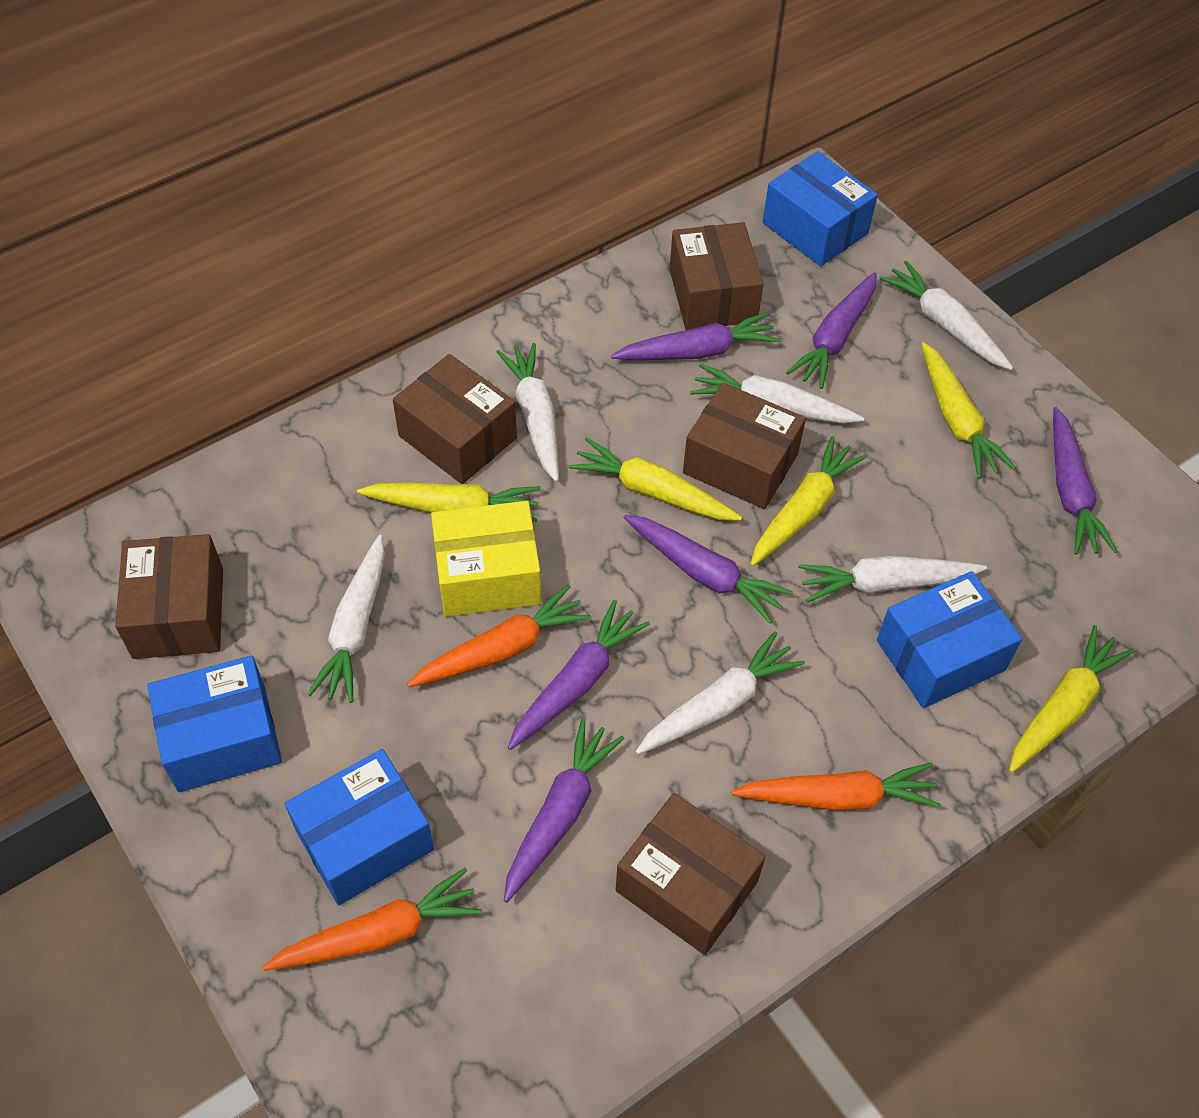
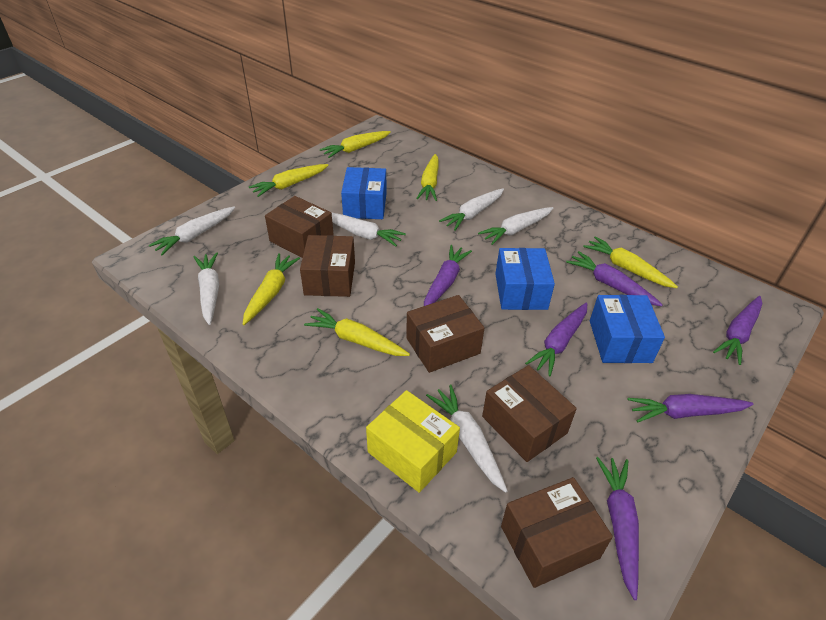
blue box: [147,656,282,792] [285,749,434,905] [763,151,878,267] [877,571,1022,708] = 4 -> [341,167,387,219] [495,248,555,310] [590,295,665,363] = 3
orange carrot: [263,868,482,971] [407,585,591,687] [731,762,941,811] = 3 -> none = 0
yellow carrot: [357,482,541,522] [569,437,742,521] [750,436,867,566] [921,342,1016,479] [1009,625,1134,773] = 5 -> [243,253,300,325] [249,164,328,197] [304,308,410,356] [320,131,391,158] [416,154,439,201] [583,236,678,288] = 6

